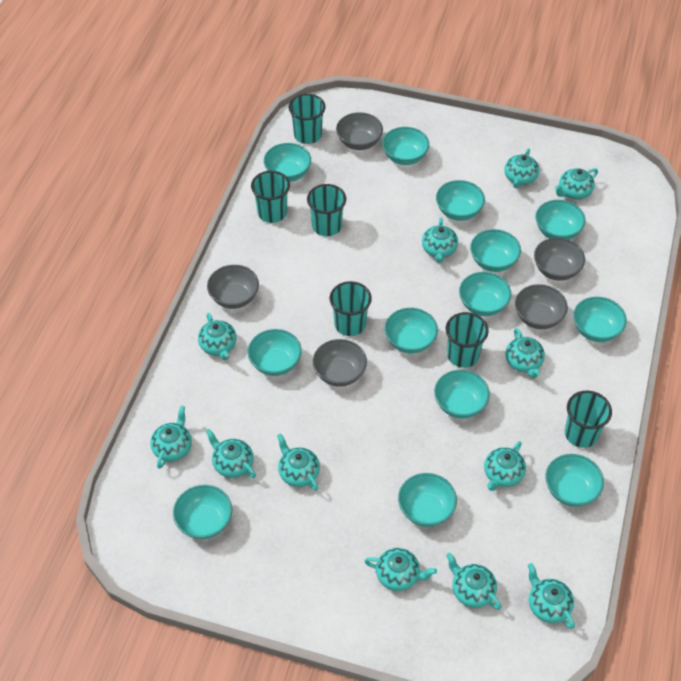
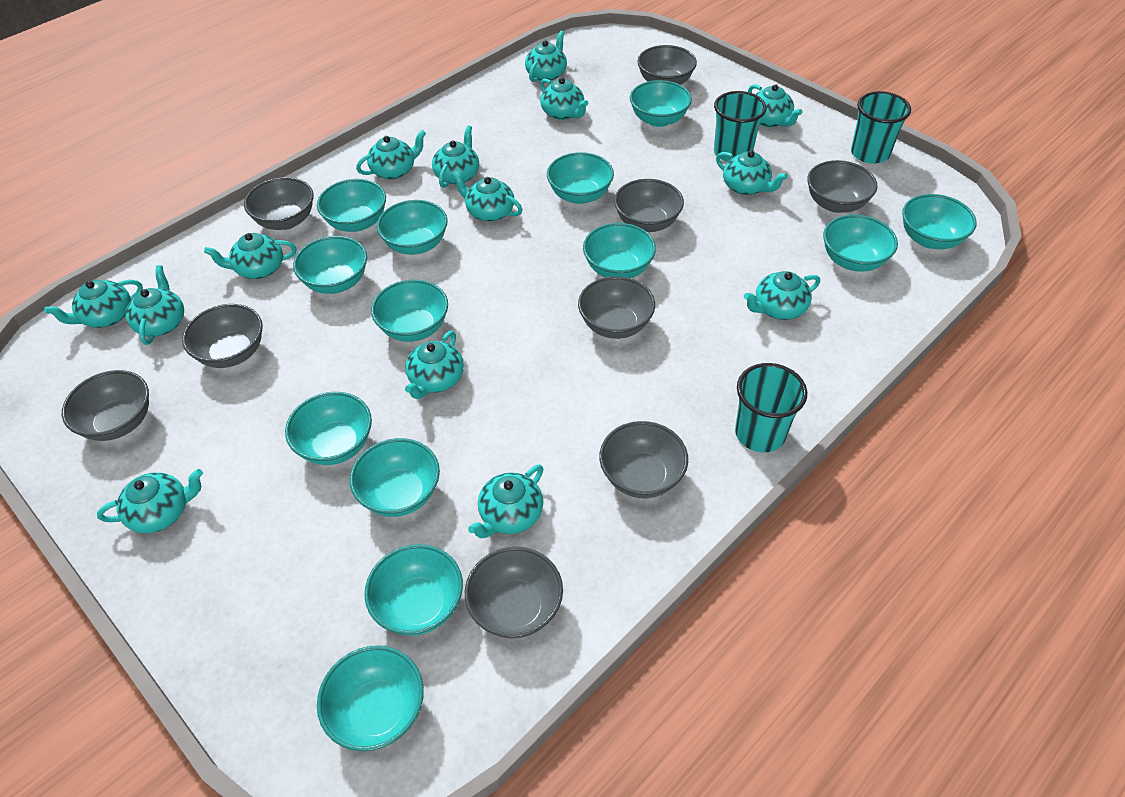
grey bowl: [207,265,259,309] [313,339,367,387] [336,112,383,150] [515,284,568,329] [534,238,585,281] = 5 -> [62,370,149,441] [182,304,263,368] [244,177,314,230] [465,546,563,639] [578,276,655,339] [599,421,688,498] [614,179,684,232] [637,45,697,85] [807,160,877,213] = 9
turquoise cup: [251,171,290,223] [288,94,326,144] [307,184,346,237] [330,281,372,336] [446,312,489,368] [565,391,612,448] = 6 -> [714,91,767,162] [735,363,807,452] [851,91,911,164] = 3
turquoise teapot: [150,405,192,469] [198,313,237,360] [205,429,256,478] [277,433,320,491] [365,548,437,591] [422,218,458,263] [446,552,501,610] [484,441,526,491] [504,148,539,188] [506,328,545,378] [528,563,575,629] [555,168,598,199] = 12 -> [44,280,143,328] [97,469,203,533] [126,265,184,345] [204,233,296,279] [356,130,426,179] [405,331,464,399] [432,125,479,188] [452,171,522,222] [468,465,543,538] [525,31,567,82] [540,77,588,120] [716,150,788,195] [744,271,820,320] [748,84,803,127] = 14

